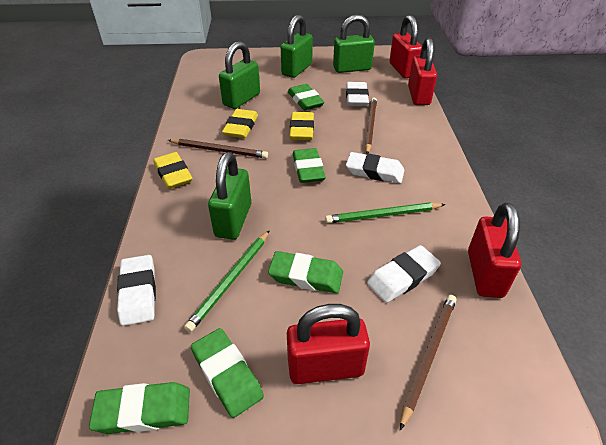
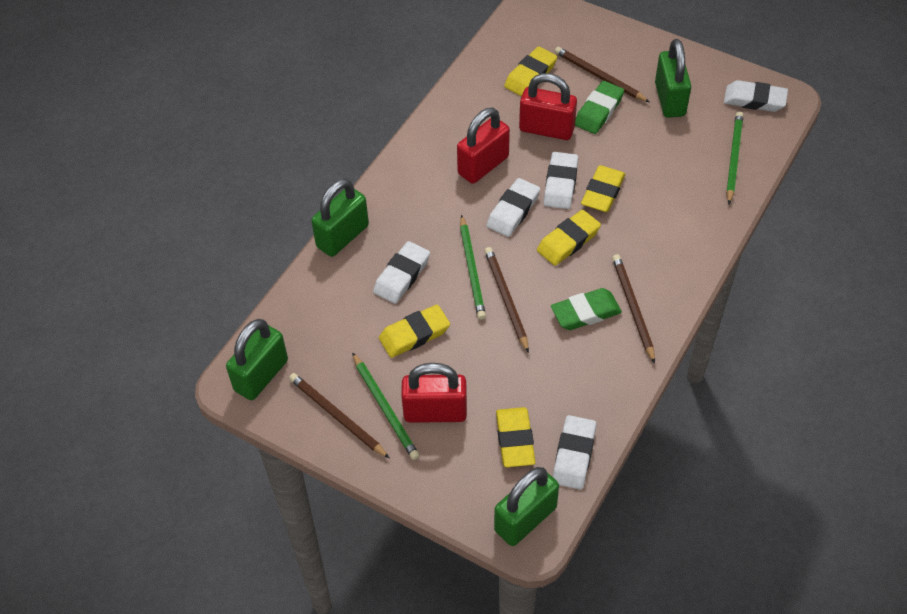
brown pencil: [168,139,268,158] [365,97,377,154] [400,295,457,430] = 3 -> [289,373,389,458] [485,247,529,353] [555,47,650,102] [612,254,655,363] = 4
green eraser: [89,382,190,434] [191,328,264,418] [268,251,343,293] [288,84,324,110] [293,148,326,183] = 5 -> [551,288,622,330] [575,81,624,134] = 2
green pencil: [184,230,270,332] [325,202,445,223] = 2 -> [352,352,420,460] [460,215,486,320] [726,112,743,204] = 3
red padlock: [287,304,370,384] [389,15,422,78] [408,38,437,105] [468,202,521,298] = 4 -> [401,363,467,423] [457,108,510,184] [519,73,577,140] = 3
white eraser: [117,255,156,326] [346,82,369,106] [346,152,404,183] [367,245,441,303] = 4 -> [373,241,430,304] [486,178,540,237] [544,152,578,209] [553,415,596,489] [724,80,788,112] = 5
yellow eraser: [154,152,193,189] [222,109,258,138] [290,112,314,140] = 3 -> [379,305,450,358] [496,407,536,467] [504,47,557,97] [537,210,601,266] [581,165,625,212] = 5

